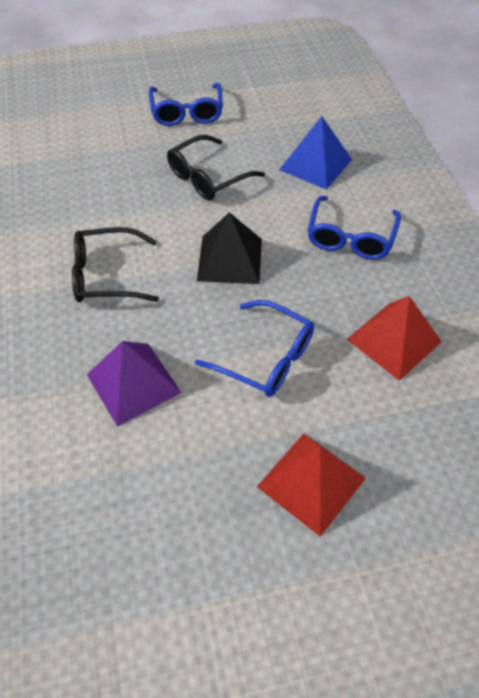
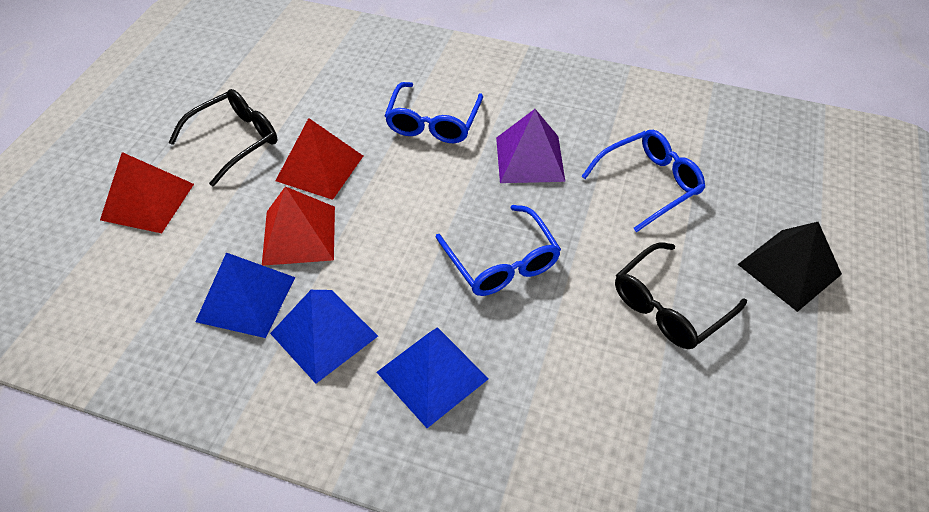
blue pyramid: [279,116,352,190] = 1 -> [195,252,295,338] [270,290,378,384] [377,327,489,428] = 3
red pyramid: [257,433,366,537] [347,296,442,381] = 2 -> [100,152,194,233] [262,186,335,266] [275,118,363,200] = 3

